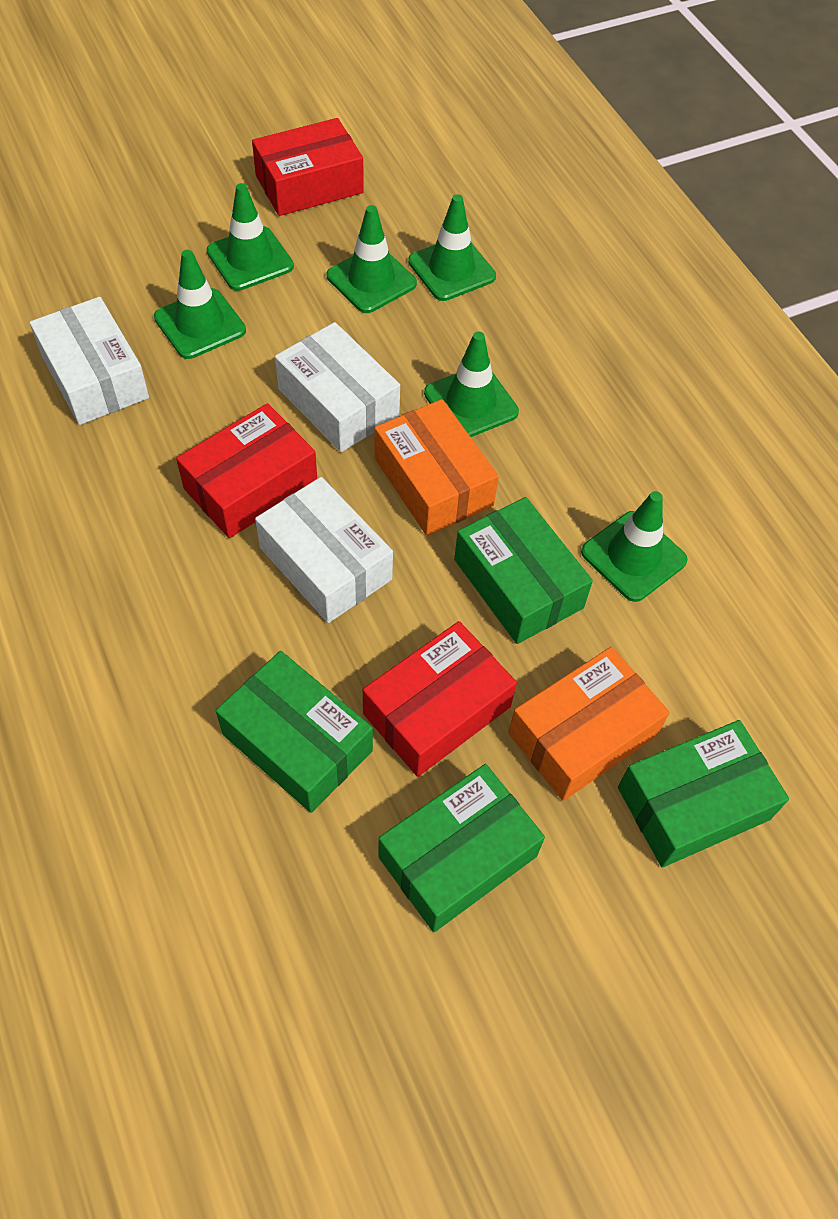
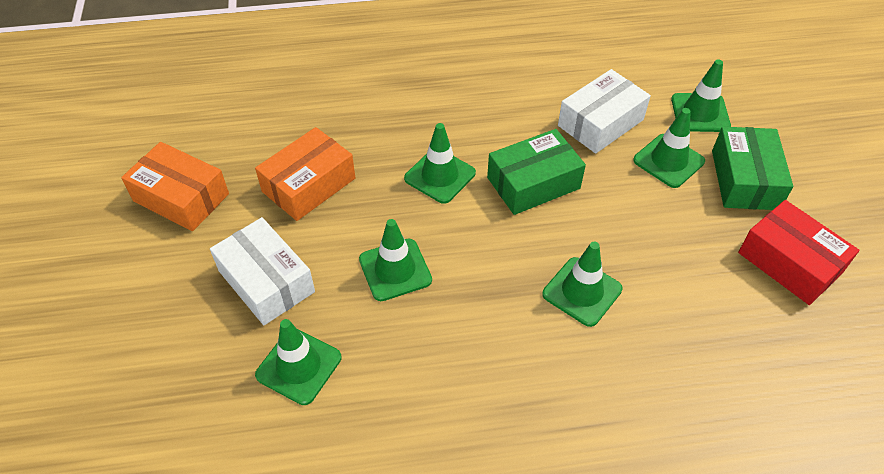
green box: [216,651,373,813] [378,764,545,932] [454,497,593,644] [618,720,789,867] = 4 -> [487,129,586,215] [712,127,793,210] = 2
red box: [176,403,317,538] [252,118,364,216] [363,621,517,777] = 3 -> [738,200,859,305] = 1
white box: [29,297,149,425] [255,477,393,623] [275,322,400,452] = 3 -> [210,217,315,325] [558,69,651,154] = 2

